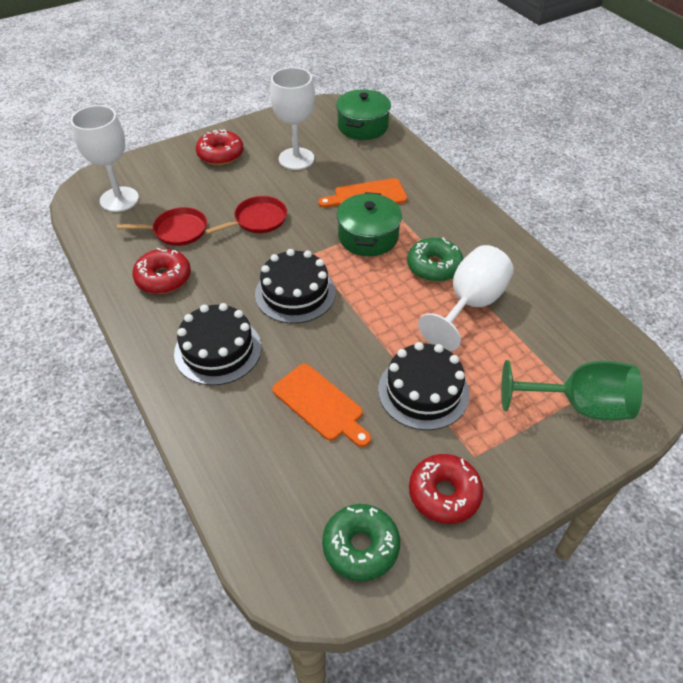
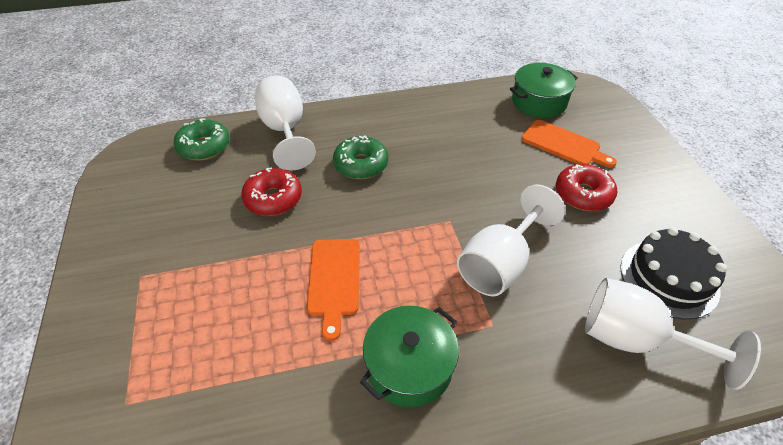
black cake: [174,303,261,386] [255,249,336,324] [378,342,470,430] = 3 -> [620,227,727,319] = 1
green goblet: [501,360,642,421] = 1 -> none = 0
red donut: [132,248,191,294] [196,129,244,165] [409,454,483,524] = 3 -> [241,168,302,216] [556,164,617,211] = 2
red pan: [117,207,207,246] [205,196,287,234] = 2 -> none = 0

